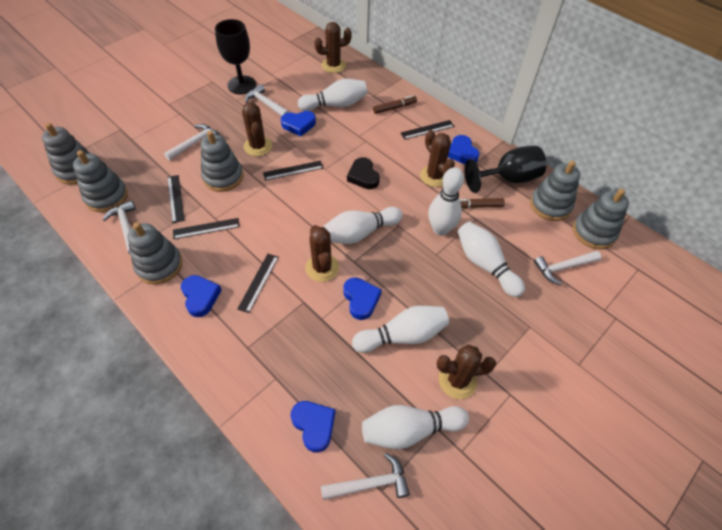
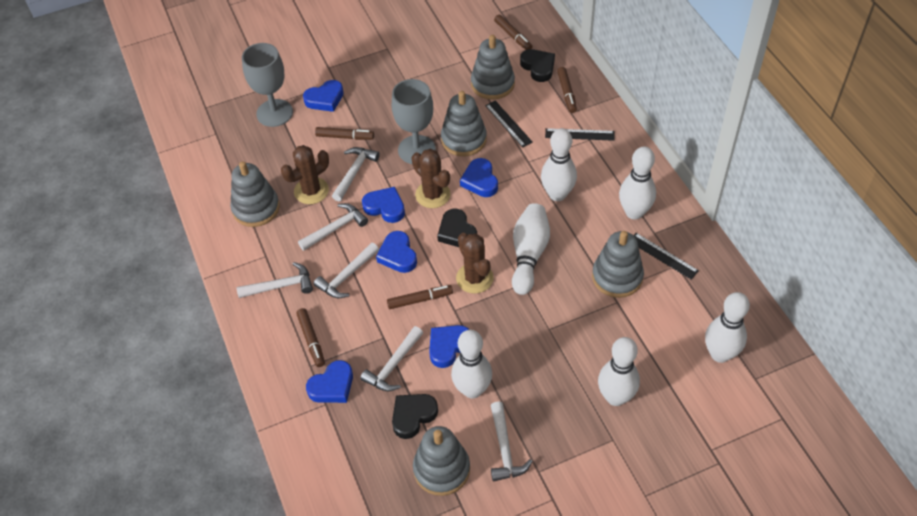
black goblet: [215,19,256,94] [465,146,546,193] = 2 -> none = 0
black heart: [347,157,380,189] = 1 -> [392,394,438,439] [437,209,477,247] [520,49,555,82] = 3
black ruler: [167,175,185,223] [173,218,240,239] [237,254,279,313] [263,161,323,180] [401,120,454,140] = 5 -> [485,101,533,148] [545,128,614,141] [633,233,699,280] = 3
blue heart: [181,275,222,317] [281,111,316,136] [291,401,335,453] [343,277,382,320] [448,135,480,164] = 5 -> [303,80,344,112] [306,360,353,403] [362,187,405,223] [376,231,417,273] [429,325,469,368] [460,158,498,197] = 6
brown cactus: [242,102,272,156] [305,225,339,282] [314,22,352,73] [420,130,455,187] [437,344,496,399] = 5 -> [281,145,329,204] [412,149,451,208] [456,233,494,294] = 3
brown marker: [373,95,417,114] [460,198,505,208] = 2 -> [296,308,325,367] [315,127,374,140] [387,285,453,309] [494,15,533,50] [557,67,577,113] = 5
grey goblet: none = 0 -> [242,43,293,127] [392,79,436,164] = 2
grey stacking toy: [42,123,91,184] [73,150,128,212] [127,222,183,284] [201,131,243,192] [530,161,580,221] [573,189,629,249] = 6 -> [230,161,280,227] [413,426,470,496] [441,91,487,156] [471,35,515,100] [592,231,644,298] = 5
white hammer: [103,201,136,255] [164,124,220,161] [245,84,289,116] [321,453,410,500] [534,251,601,285] = 5 -> [236,262,313,298] [298,203,368,251] [314,242,379,298] [332,147,380,201] [360,326,423,391] [491,401,532,482] = 6

